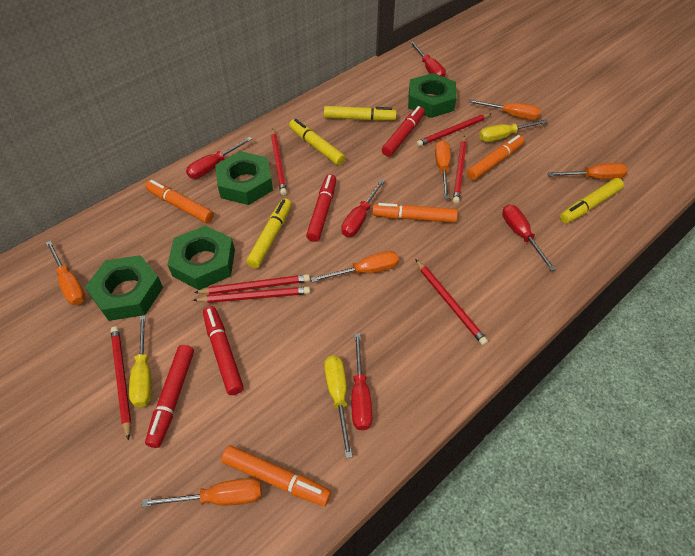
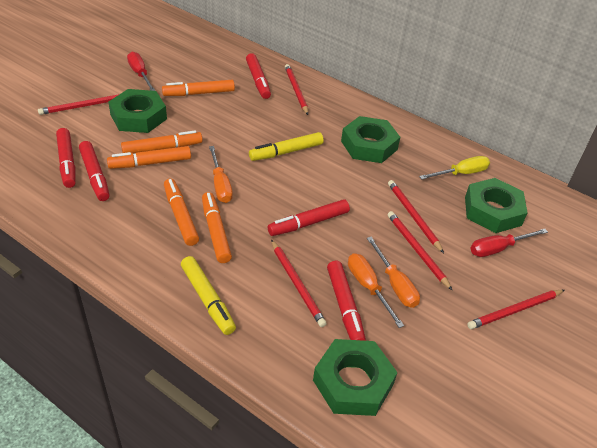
orange marker: [145,180,214,223] [221,445,331,506] [372,203,458,223] [467,135,524,180] = 4 -> [107,146,191,169] [121,130,203,154] [162,80,235,96] [164,179,199,246] [202,192,232,263] = 5
orange screwdriver: [46,241,86,305] [142,478,262,507] [311,251,399,282] [435,140,451,199] [468,99,541,120] [547,163,628,179] = 6 -> [209,146,233,203] [348,253,404,328] [367,237,420,308] = 3
red marker: [145,345,194,448] [203,306,244,395] [306,174,336,242] [382,106,425,157] = 4 -> [56,128,76,188] [79,141,110,201] [246,53,271,99] [268,199,350,236] [327,261,366,341] = 5
red pencil: [111,326,131,440] [193,286,310,303] [194,274,310,295] [271,129,287,195] [415,259,488,345] [416,113,492,147] [453,135,467,204] = 7 -> [38,94,119,115] [271,240,327,327] [285,64,308,115] [387,211,452,290] [388,180,444,253] [467,290,564,329] = 6
red screwdriver: [186,137,252,179] [341,179,385,237] [352,333,372,430] [410,41,446,77] [502,204,556,271] = 5 -> [127,52,156,91] [470,229,548,257] = 2
yellow marker: [246,198,292,268] [289,119,346,166] [324,106,397,121] [560,178,624,223] = 4 -> [181,256,236,335] [249,132,324,161] = 2
yellow screwdriver: [129,315,152,407] [324,355,352,458] [479,119,548,142] = 3 -> [419,156,490,179] = 1

